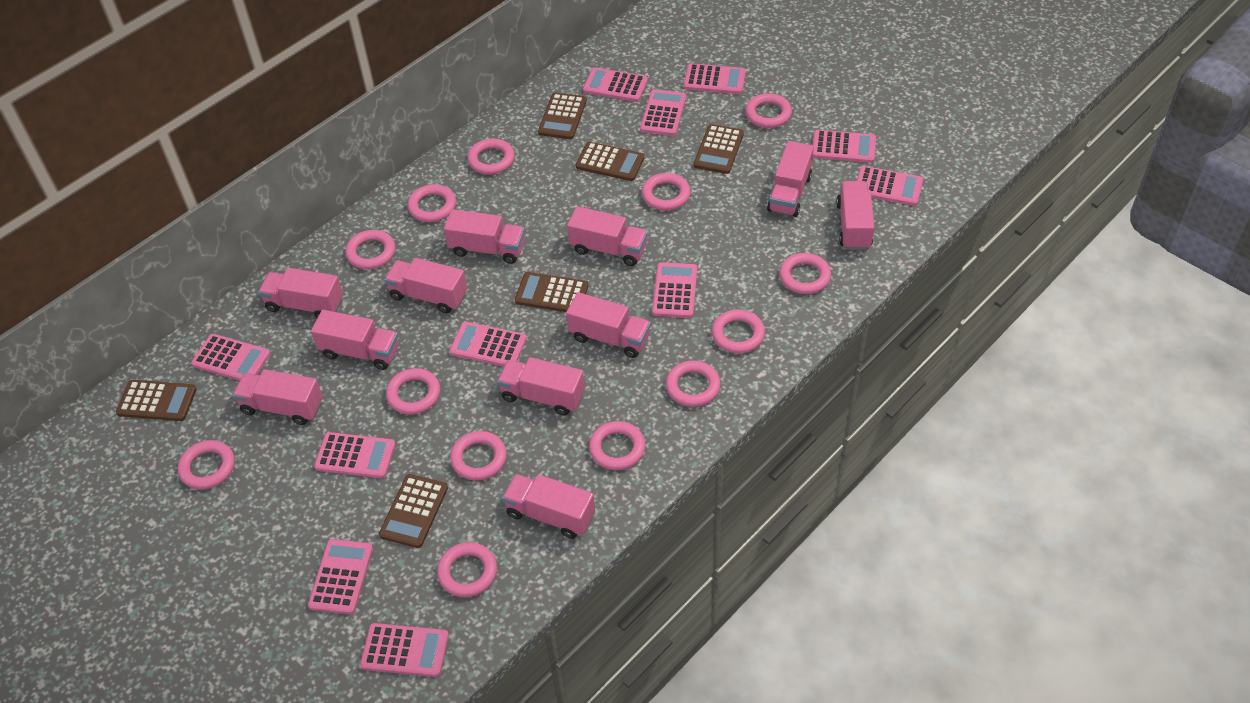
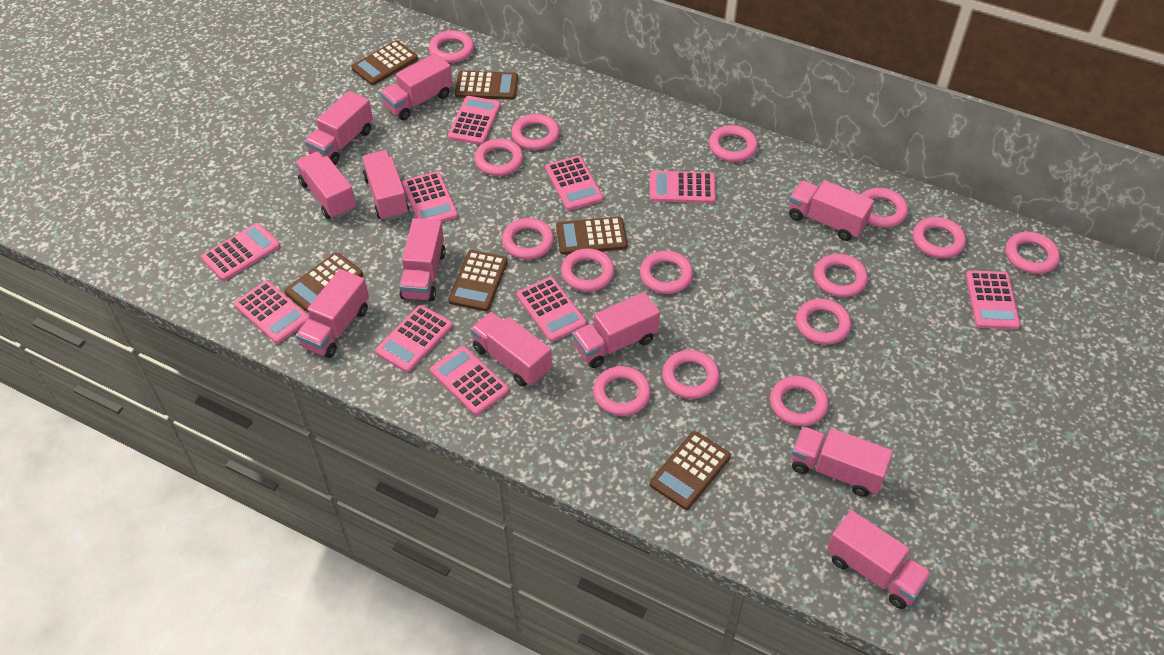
pink calculator: [191,334,270,381] [308,539,373,615] [314,432,396,478] [360,623,449,677] [449,322,527,366] [583,67,648,102] [640,89,686,136] [652,262,697,318] [684,64,746,94] [813,130,876,163] [857,166,923,206] = 11 -> [201,223,280,281] [234,281,310,344] [375,305,453,372] [402,171,458,222] [430,346,509,415] [448,96,501,145] [517,277,587,342] [545,156,603,210] [650,171,716,204] [966,270,1020,329] = 10
pink ring: [178,440,235,489] [345,230,395,269] [386,368,440,414] [408,184,456,222] [437,542,497,597] [450,431,507,480] [467,139,515,174] [589,421,645,470] [642,173,691,211] [666,361,721,407] [712,310,765,353] [745,93,792,128] [779,253,831,294] = 13 -> [429,30,474,63] [474,139,524,176] [502,218,554,259] [511,114,560,150] [561,248,614,292] [593,366,651,416] [640,251,693,294] [662,350,720,399] [709,125,758,162] [770,376,829,426] [796,299,851,345] [814,254,868,297] [861,188,908,228] [913,217,966,258] [1006,232,1060,274] = 15

